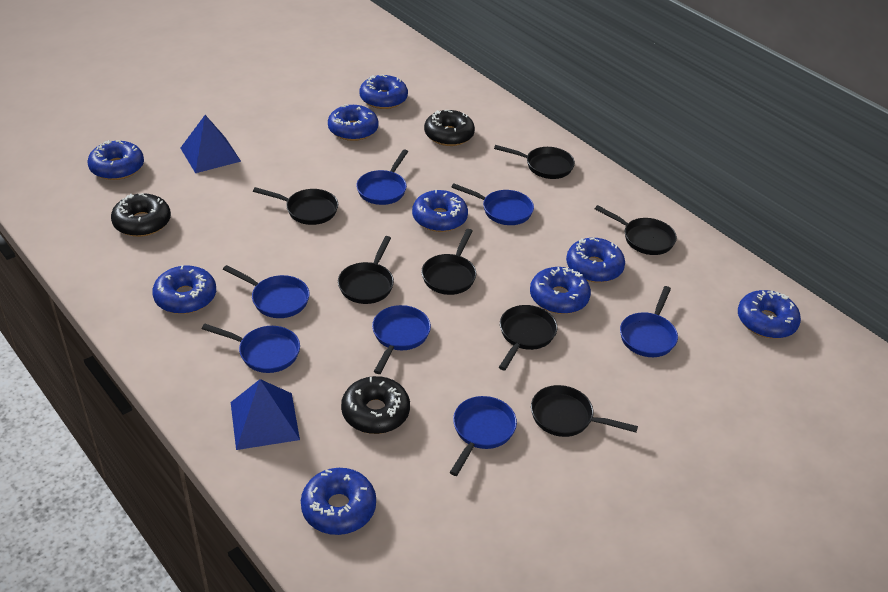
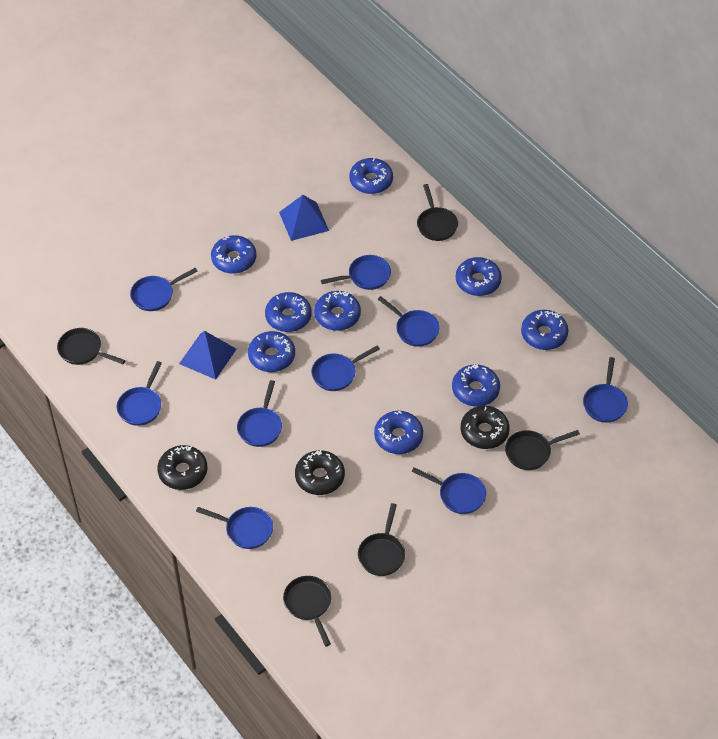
black pan: [253,187,338,225] [338,236,394,304] [421,229,476,295] [494,145,575,179] [499,305,557,370] [531,385,638,437] [595,205,677,255] = 7 -> [57,328,126,365] [283,576,332,646] [358,503,405,576] [417,184,458,241] [505,430,580,470] = 5
blue pan: [202,324,300,373] [223,265,310,318] [356,149,408,205] [372,305,431,374] [450,396,517,476] [451,183,534,225] [620,286,678,357] = 7 -> [117,361,162,426] [130,268,198,311] [196,507,273,549] [237,380,282,447] [311,345,380,391] [321,255,391,290] [378,296,440,347] [412,467,486,514] [583,357,628,423] = 9

